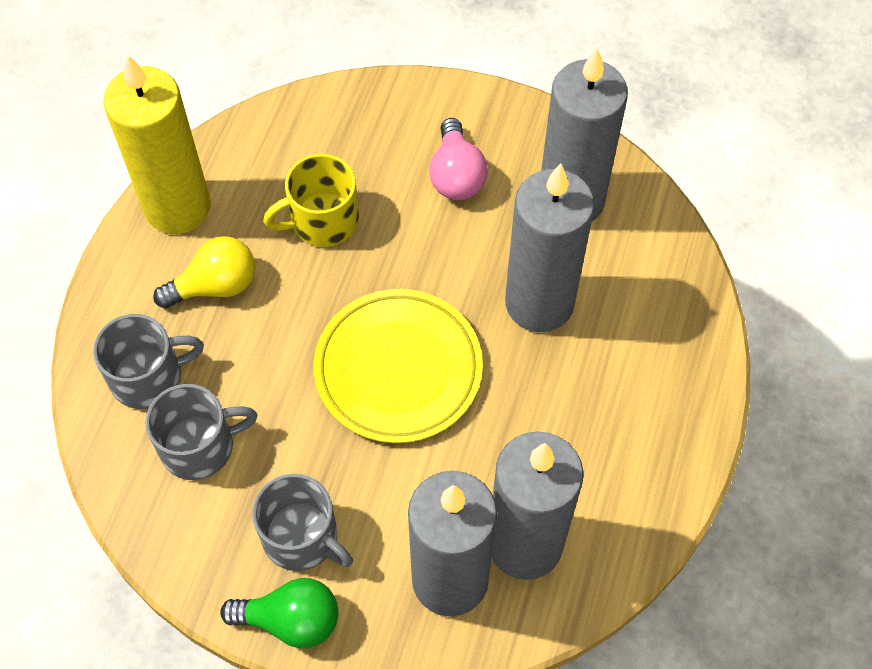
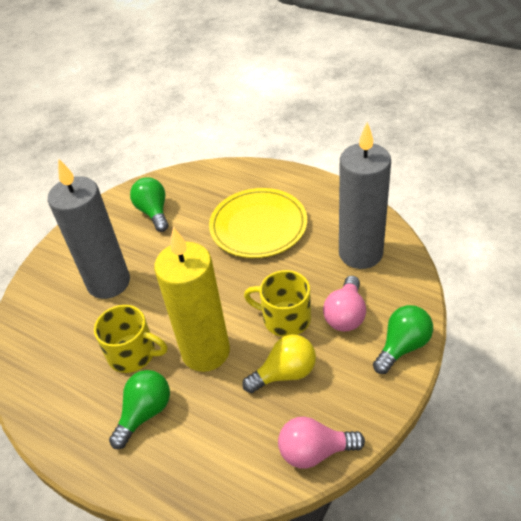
green light bulb: [220,578,338,648] = 1 -> [109,370,170,449] [130,177,169,232] [373,305,433,374] = 3
grey candle: [408,471,497,617] [492,431,583,580] [505,163,595,332] [541,47,628,221] = 4 -> [48,158,130,299] [339,122,391,269] = 2
grey mug: [93,314,204,409] [145,384,257,480] [252,473,353,571] = 3 -> none = 0
pink light bulb: [429,118,488,200] = 1 -> [278,417,365,469] [323,276,366,332] = 2
yellow mug: [263,154,359,247] = 1 -> [94,305,168,373] [244,270,311,337] = 2

